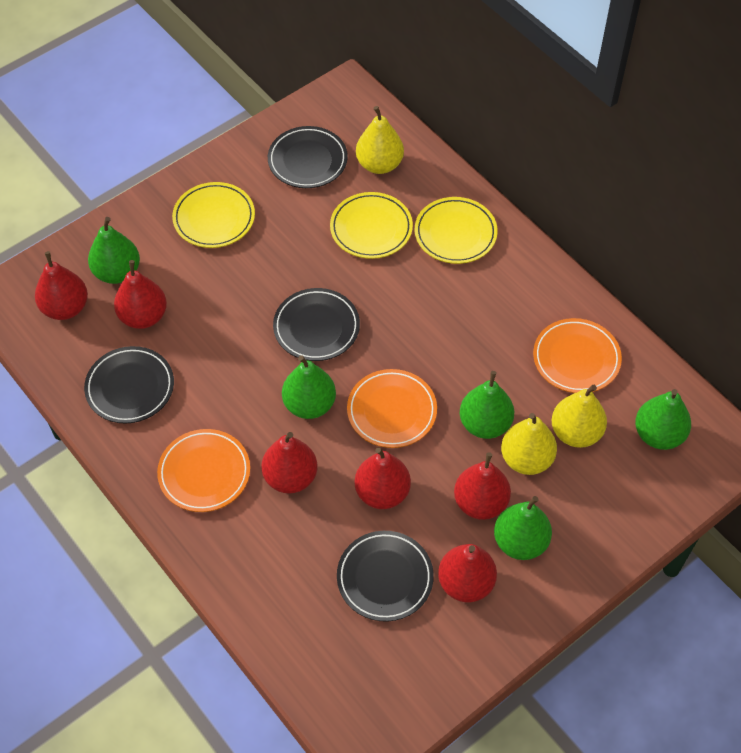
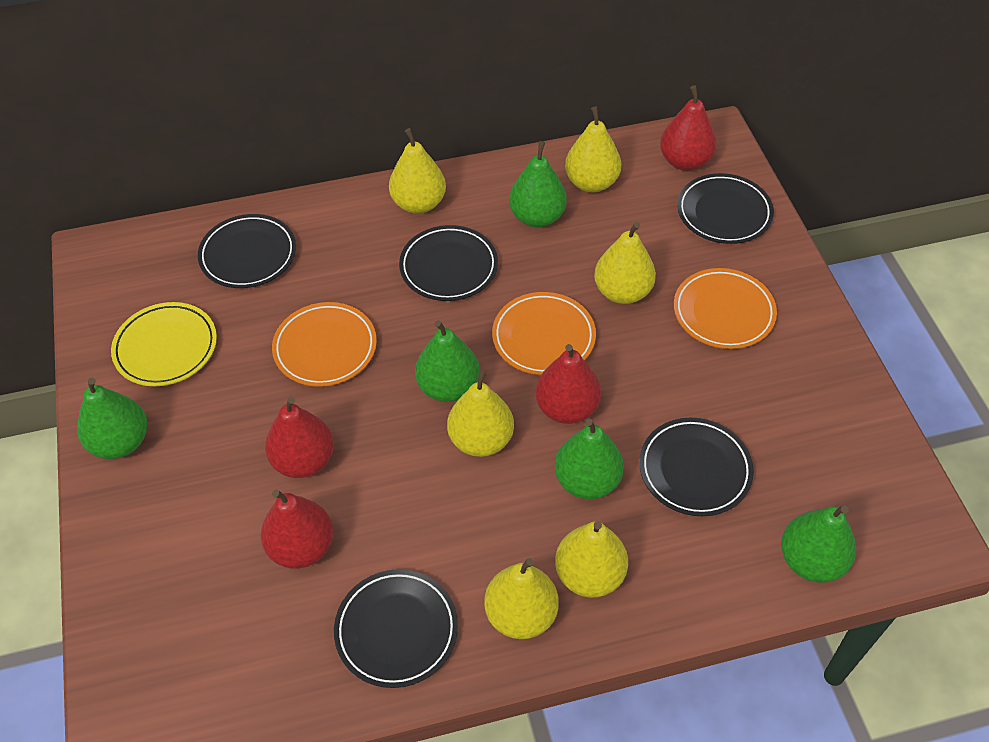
black plate: [84,346,174,424] [268,126,348,188] [273,288,360,361] [337,531,434,621] = 4 -> [198,214,296,288] [334,569,458,688] [399,225,498,301] [639,418,754,516] [677,173,774,244] = 5
red pear: [35,251,88,320] [114,260,167,329] [262,432,317,494] [354,448,411,509] [438,544,497,602] [454,452,511,520] = 6 -> [261,489,333,569] [265,397,334,478] [535,344,601,424] [660,85,716,171] = 4
yellow pear: [356,106,404,174] [501,413,557,475] [552,385,607,448] = 3 -> [389,128,446,214] [447,370,514,457] [484,558,559,639] [555,521,628,598] [565,106,621,192] [594,222,656,304] = 6
yellow plate: [172,182,255,248] [330,192,413,259] [415,197,498,264] = 3 -> [111,302,217,386] = 1

